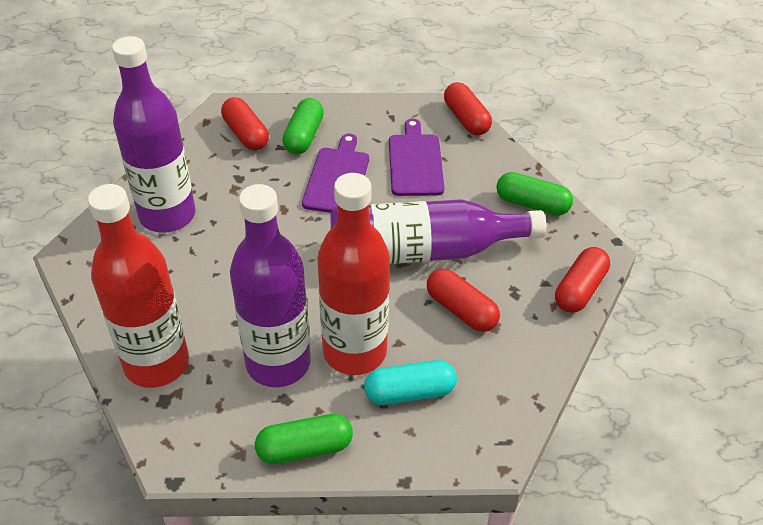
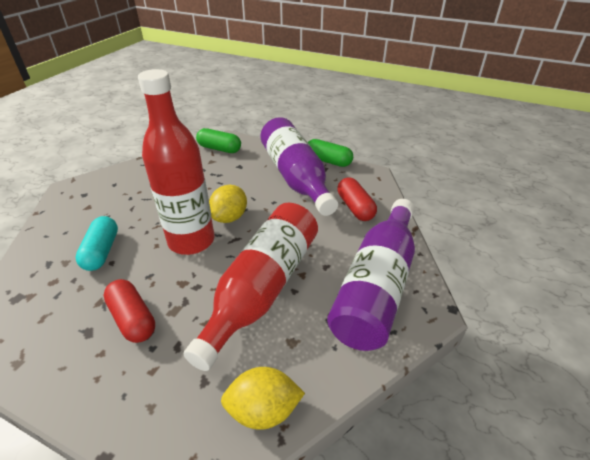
green capsule: [255,414,353,464] [282,98,324,154] [496,172,573,216] = 3 -> [196,128,241,153] [308,139,353,167] = 2
purple bottle: [112,36,196,233] [230,184,311,387] [330,199,546,264] = 3 -> [260,117,338,216] [327,199,415,351] = 2
purple cutting board: [302,134,369,213] [389,118,445,196] = 2 -> none = 0
red capsule: [221,97,269,150] [427,268,500,332] [444,82,492,135] [555,247,610,313] = 4 -> [104,279,155,343] [337,177,377,221] = 2
yellow lemon: none = 0 -> [209,185,247,223] [221,367,305,430] = 2

